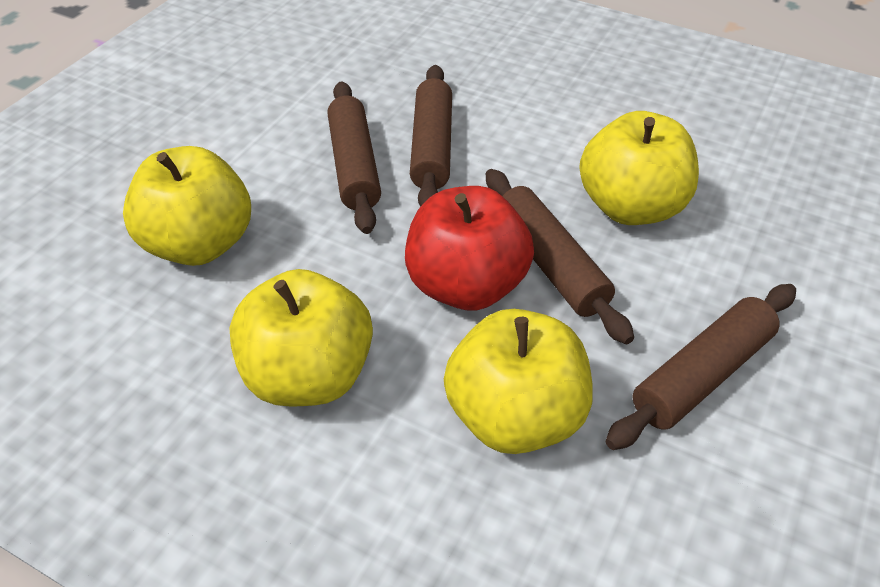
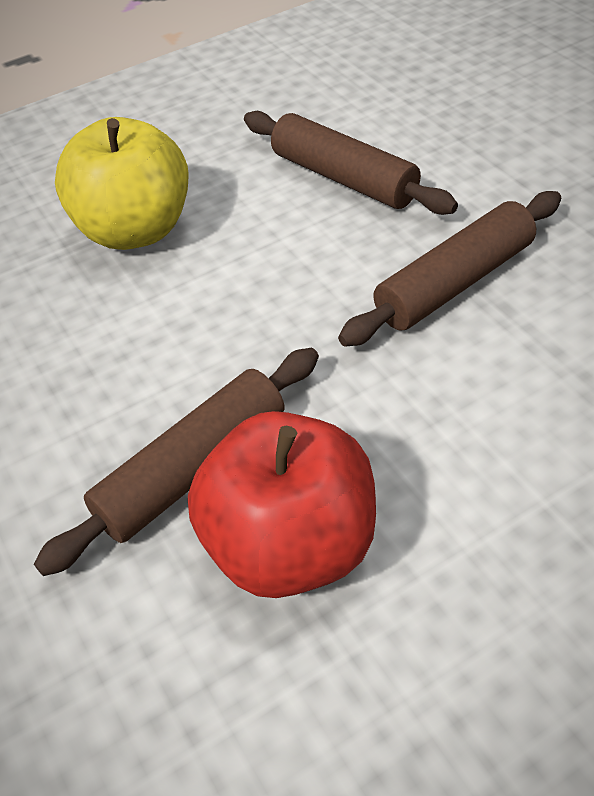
brown rolling pin: [328,81,381,234] [410,65,452,206] [486,169,634,344] [605,284,796,450] = 4 -> [34,348,319,576] [244,111,458,215] [338,191,561,347] = 3
yellow apple: [123,146,251,266] [229,269,373,407] [444,309,593,454] [579,111,699,225] = 4 -> [55,117,189,250] = 1

